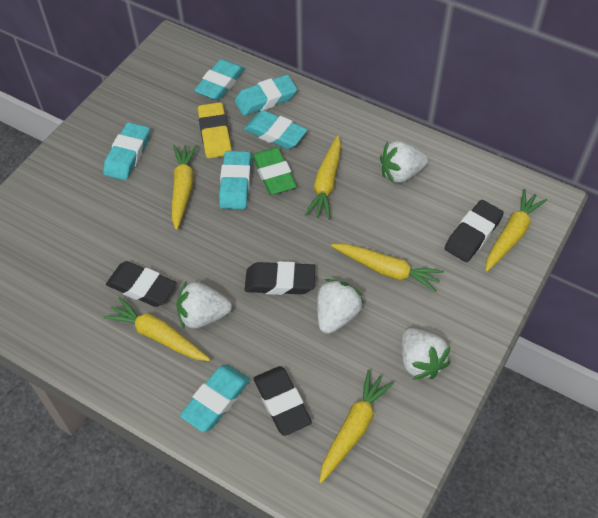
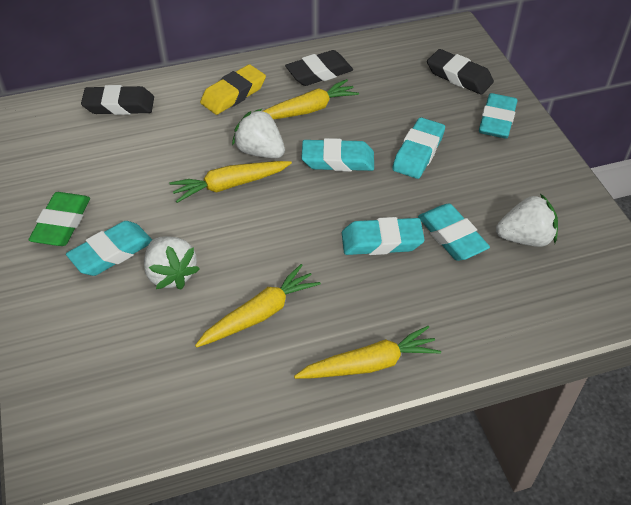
black eraser: [106,261,177,307] [244,261,315,295] [253,366,312,436] [445,200,504,262] = 4 -> [81,85,154,115] [285,50,353,86] [427,49,494,95] = 3
white strawberry: [177,281,232,329] [317,279,364,334] [380,141,428,184] [402,328,451,380] = 4 -> [144,237,200,290] [232,108,285,158] [496,194,558,247] = 3
yellow carrot: [103,297,210,361] [172,145,198,230] [305,135,341,219] [319,370,394,483] [331,244,444,293] [485,189,547,272] = 6 -> [169,161,292,203] [195,264,321,348] [263,79,359,120] [294,326,441,379] = 4

